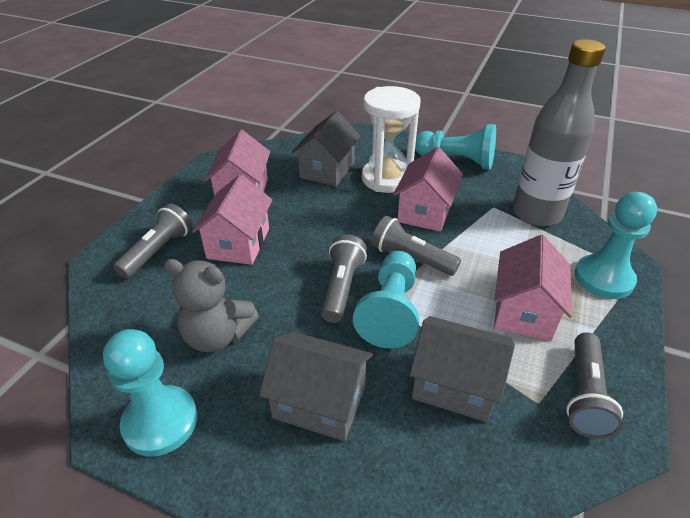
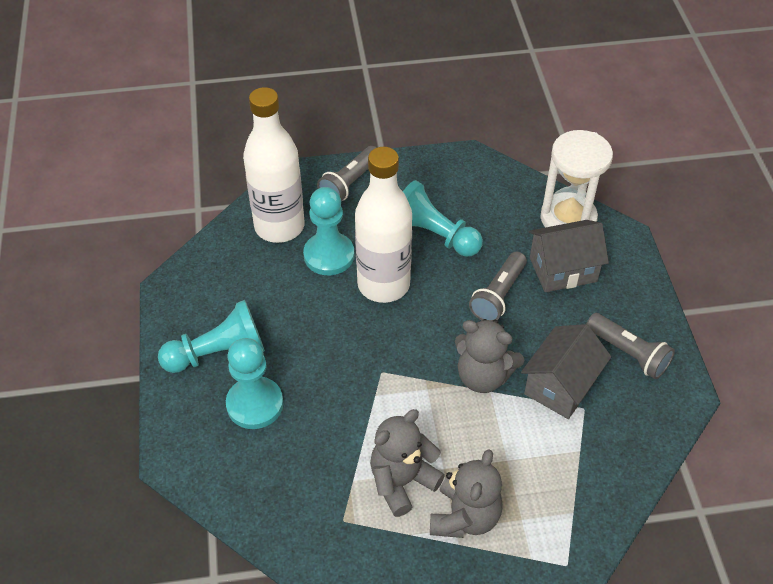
grey bottle: [512,39,605,227] = 1 -> none = 0
grey flashlight: [113,204,192,279] [321,234,367,323] [371,216,461,276] [566,332,623,439] = 4 -> [317,146,377,201] [469,252,527,321] [587,313,675,379] = 3
grey house: [259,332,373,441] [292,111,360,186] [409,316,515,422] = 3 -> [521,324,611,419] [529,220,609,292] = 2
grey teddy bear: [164,259,259,352] = 1 -> [370,409,445,517] [430,449,503,538] [455,319,524,393] = 3
pink house: [192,174,272,265] [205,130,270,196] [393,147,463,232] [494,235,572,341] = 4 -> none = 0
white bottle: none = 0 -> [243,87,304,243] [355,147,412,303] = 2

